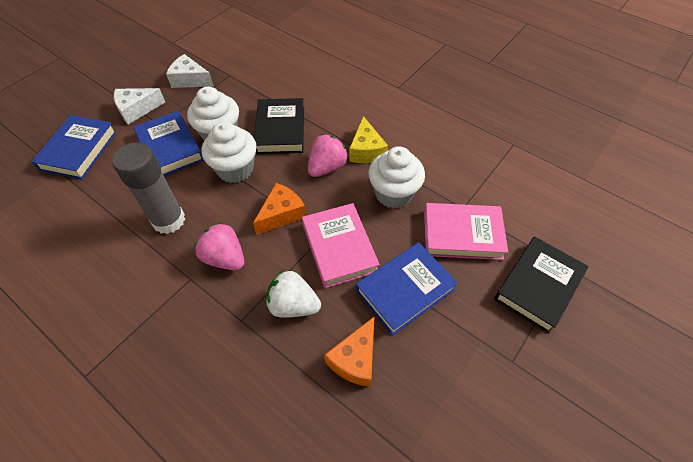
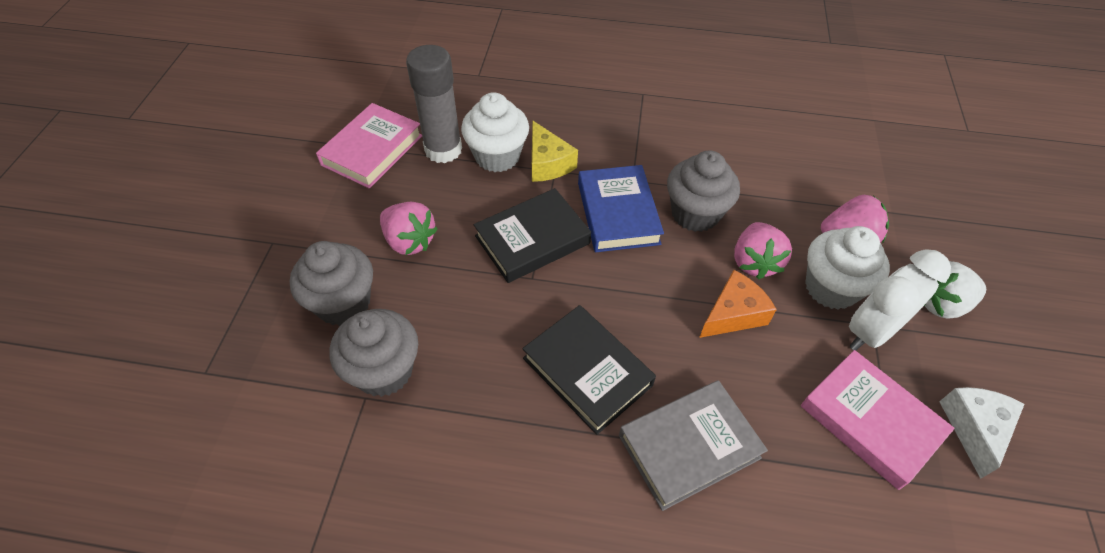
blue book: [31,115,117,179] [133,111,204,176] [356,242,458,336] = 3 -> [578,165,664,252] = 1
grey book: none = 0 -> [619,380,768,511] = 1
grey cupcake: none = 0 -> [290,241,373,326] [330,309,418,397] [667,151,740,232] = 3
orange cheese: [253,183,306,235] [324,316,375,387] = 2 -> [699,270,777,338] = 1
pink strawberry: [194,222,244,270] [308,134,348,177] = 2 -> [380,202,438,255] [734,222,792,280] [821,195,889,243] = 3
white cheese: [114,88,165,125] [166,54,214,88] = 2 -> [939,387,1024,479] = 1
white clock: none = 0 -> [849,249,951,350] = 1
white cupcake: [187,87,239,140] [202,122,257,183] [368,147,425,208] = 3 -> [461,92,529,172] [805,226,890,309] = 2

